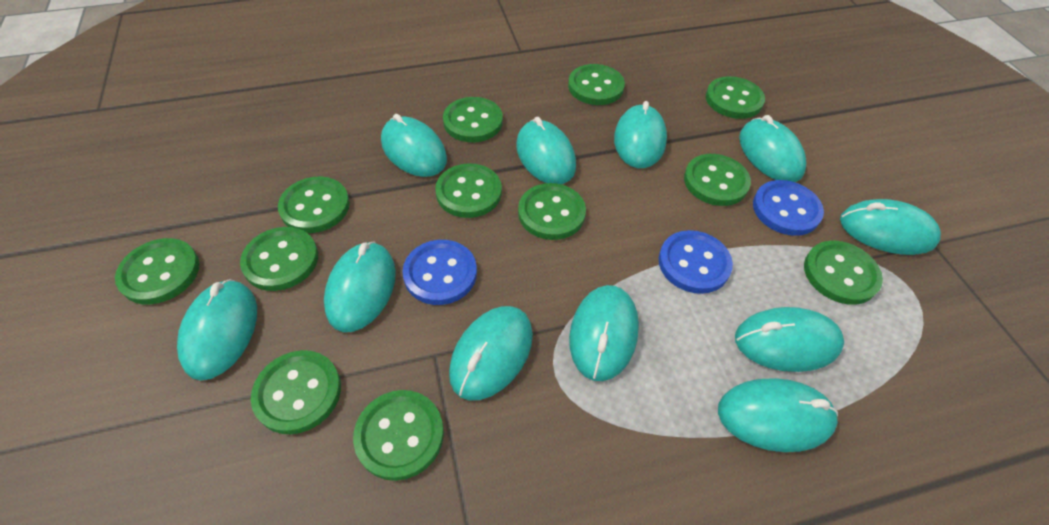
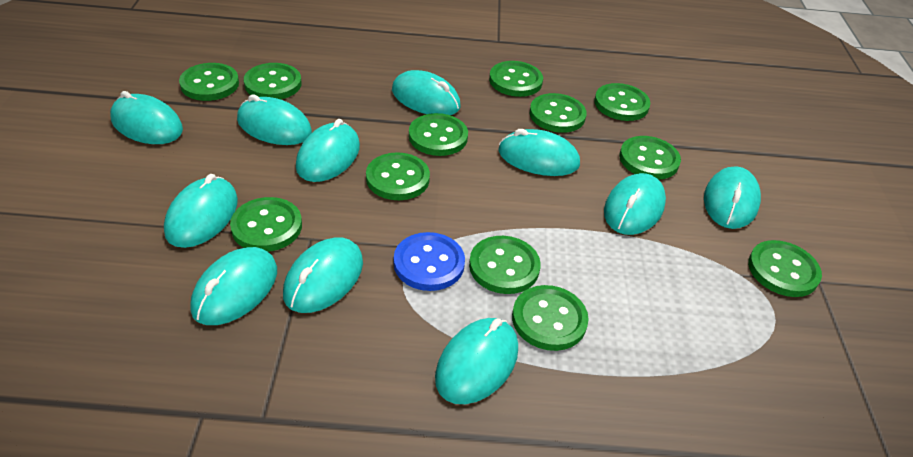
blue button: [402,240,477,305] [659,230,733,294] [753,180,824,236] = 3 -> [394,232,465,291] = 1

